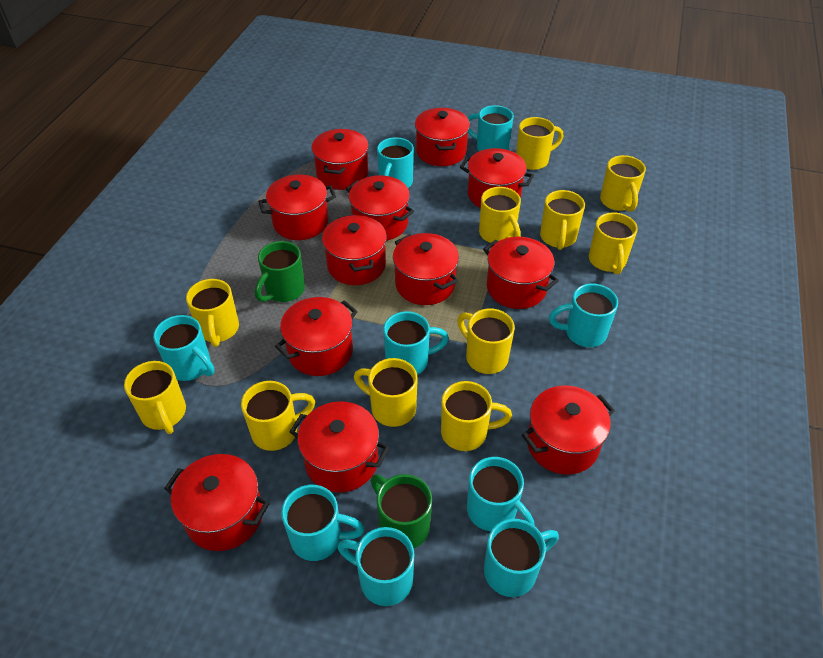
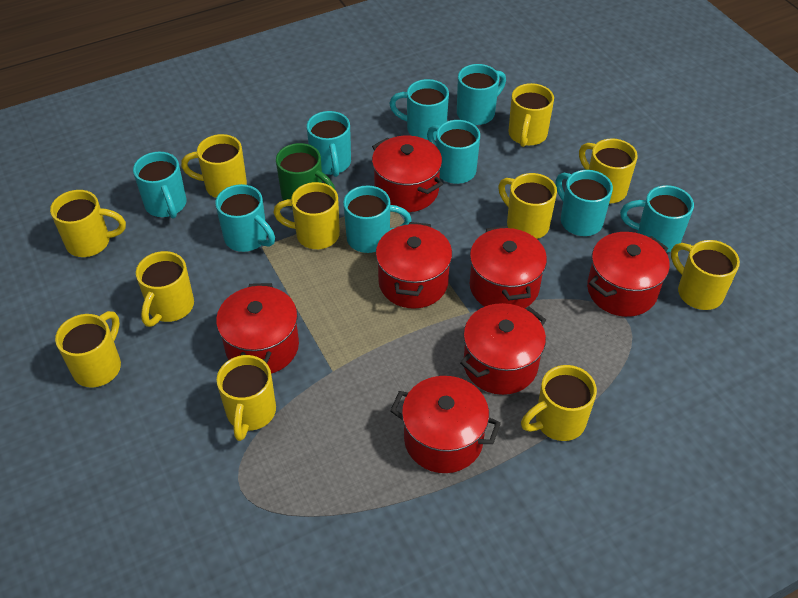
green mug: [255,241,305,302] [371,474,432,548] = 2 -> [276,143,335,207] = 1
red pot: [164,454,270,551] [258,175,336,240] [275,297,358,376] [289,401,389,492] [311,129,369,190] [322,214,387,285] [346,175,414,241] [393,233,459,305] [415,108,470,166] [460,148,534,208] [483,237,559,309] [522,386,615,475] = 12 -> [216,283,299,374] [372,136,443,212] [376,222,452,309] [390,376,501,473] [460,303,546,395] [469,226,547,309] [587,232,670,317] = 7

